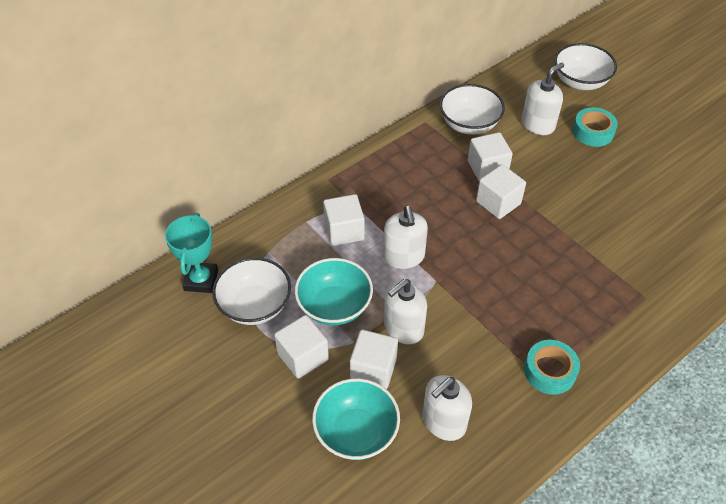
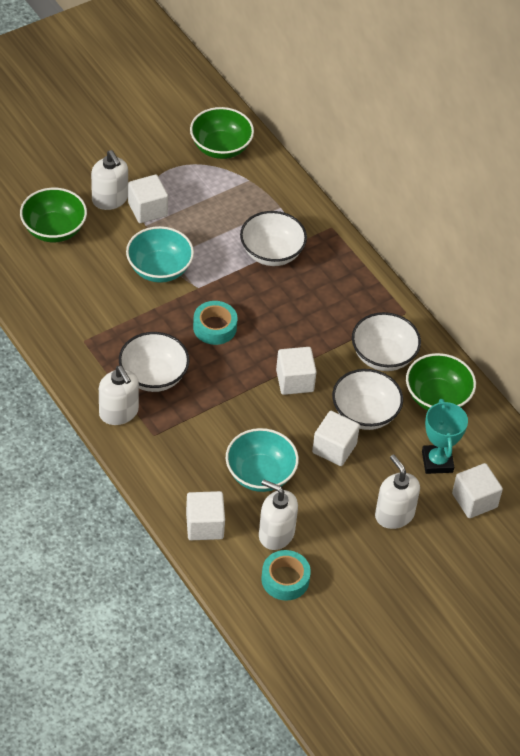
green bowl: none = 0 -> [20,188,87,242] [190,107,254,159] [406,353,476,411] = 3
white bowl: [212,257,291,325] [440,84,505,135] [555,43,617,90] = 3 -> [119,332,190,392] [240,211,307,266] [332,369,403,430] [352,312,421,371] = 4

